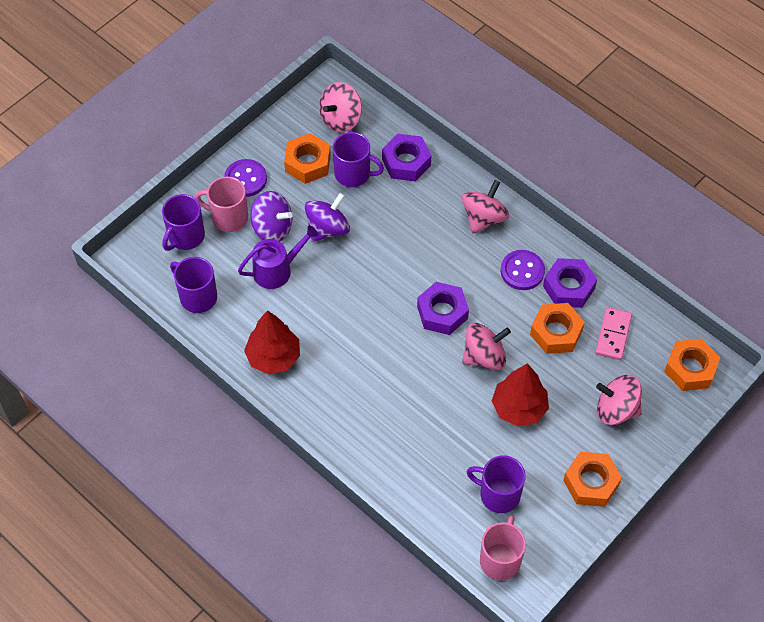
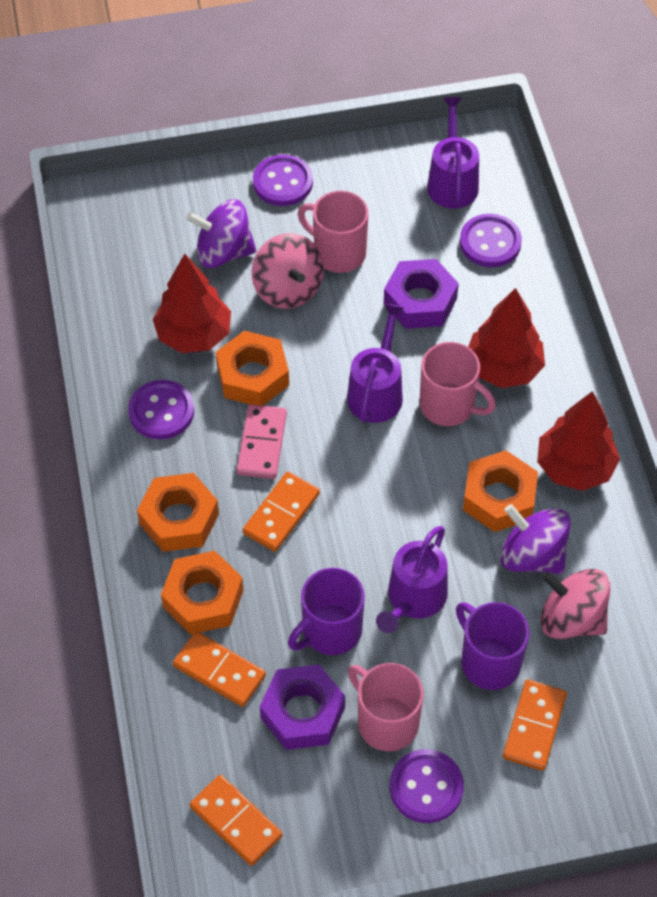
orange domino: none = 0 -> [173,631,266,707] [190,775,282,866] [243,472,320,552] [503,679,567,771] = 4
pink mug: [196,177,248,232] [480,515,526,581] = 2 -> [298,191,368,273] [348,663,423,751] [420,342,496,426] = 3
pink spinning top: [319,82,362,133] [462,180,509,234] [462,323,511,370] [596,375,642,425] = 4 -> [252,233,324,309] [541,569,610,639] = 2
purple button: [224,159,267,197] [501,250,545,290] = 2 -> [128,380,194,439] [253,154,313,206] [390,749,464,823] [460,214,522,267] = 4
purple mug: [162,194,205,251] [170,257,217,313] [333,132,384,187] [466,455,526,513] = 4 -> [288,568,365,655] [456,602,529,690] = 2
purple nut: [382,134,431,182] [417,282,469,335] [543,258,597,308] = 3 -> [260,665,345,750] [384,259,459,329] = 2
purple watering can: [238,225,318,289] = 1 -> [347,303,404,423] [376,526,448,633] [427,97,479,209] = 3
red tree: [244,310,300,374] [492,363,549,426] = 2 -> [153,254,231,353] [468,288,545,388] [537,391,620,491] = 3

